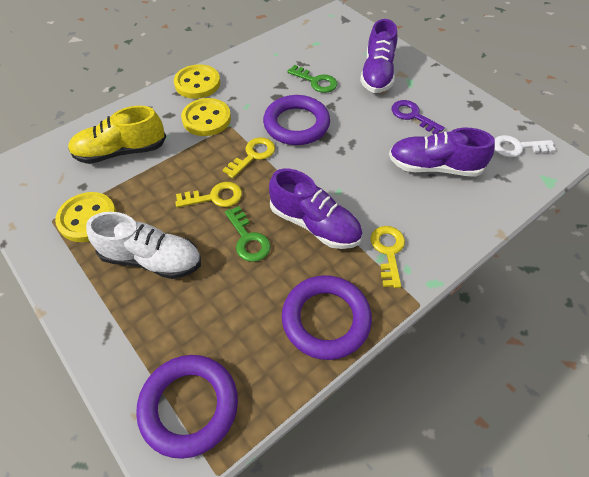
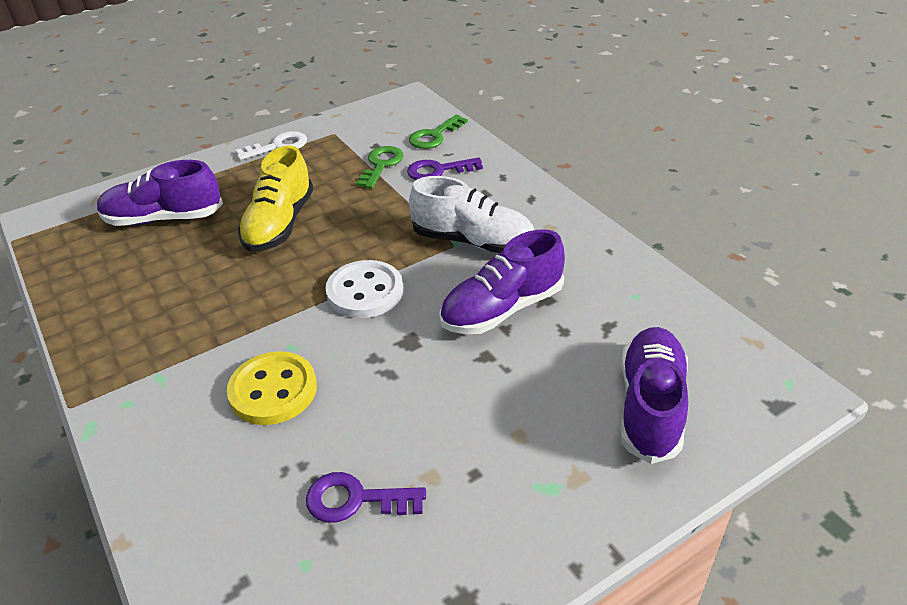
purple key: [391,100,445,134] = 1 -> [306,472,426,523] [407,157,483,180] = 2
purple ring: [136,355,238,459] [263,95,330,145] [282,275,372,360] = 3 -> none = 0
white button: none = 0 -> [325,260,403,318] = 1
yellow button: [55,192,117,242] [174,64,220,99] [181,98,231,136] = 3 -> [227,351,317,425] = 1
yellow key: [175,182,242,208] [223,137,275,179] [370,226,405,288] = 3 -> none = 0

